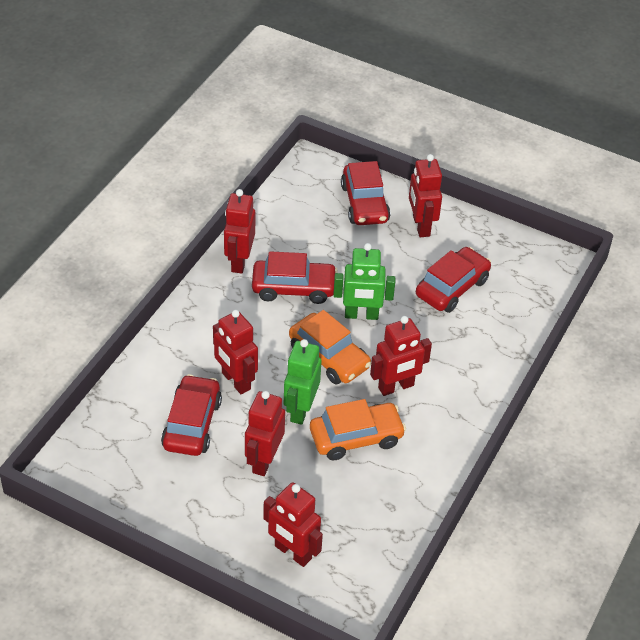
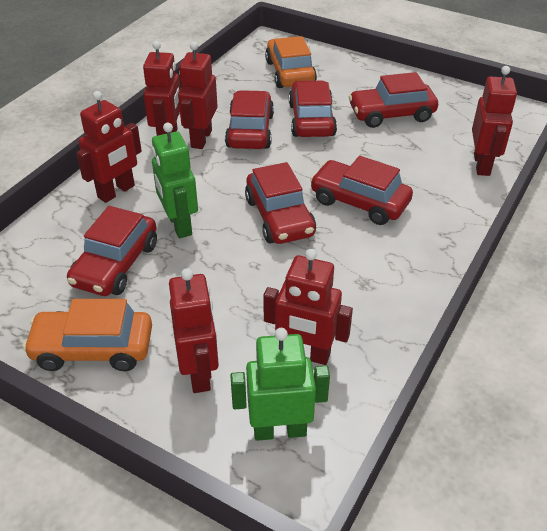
red car: [161,374,222,456] [252,251,338,304] [341,161,390,225] [416,247,491,313] = 4 -> [67,206,157,296] [225,90,274,149] [245,162,316,244] [289,80,337,137] [310,156,413,225] [348,72,438,128] = 6

